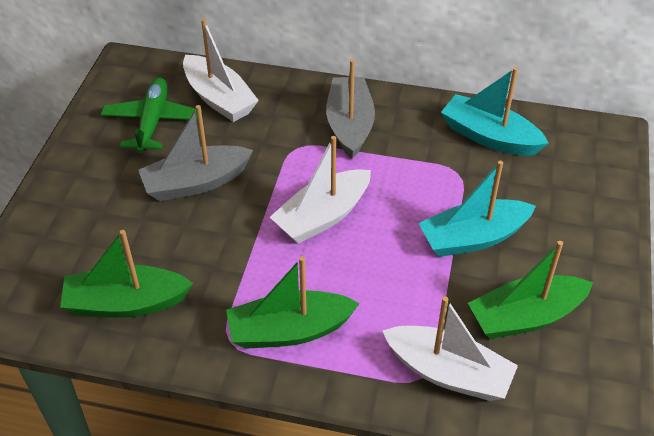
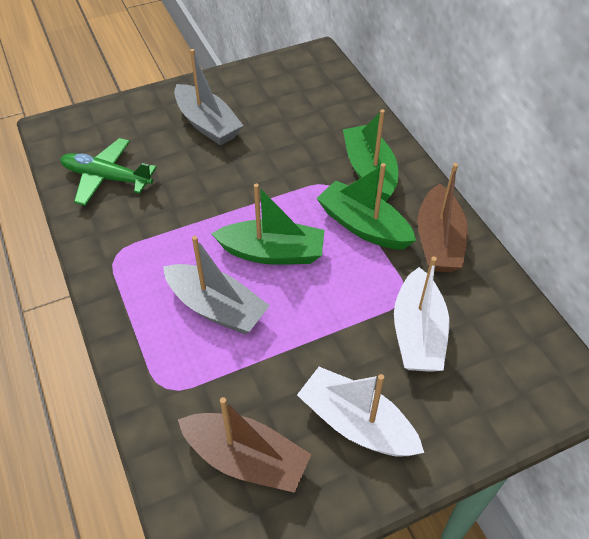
brown boat: none = 0 -> [178,397,312,493] [417,163,468,272] = 2
turquoise boat: [418,161,536,257] [441,67,549,156] = 2 -> none = 0
white boat: [183,19,259,122] [270,136,371,243] [382,296,518,401] = 3 -> [297,367,424,457] [394,257,449,372] = 2

